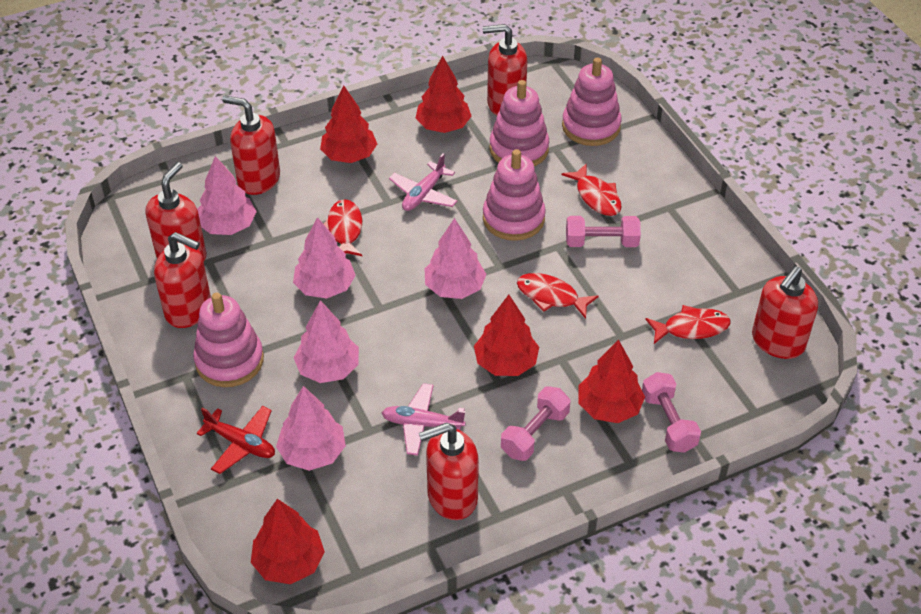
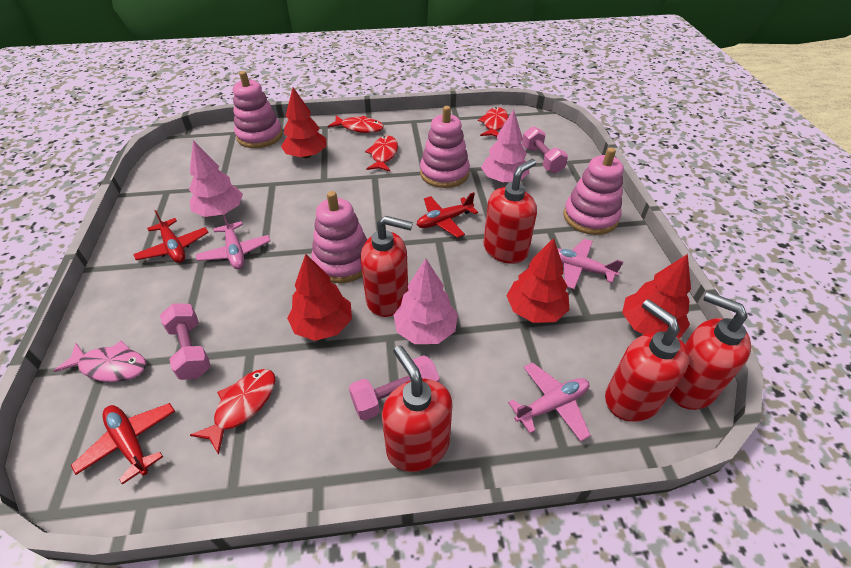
pink fish: none = 0 -> [54,341,147,382] = 1
pink plane: [382,383,466,456] [389,153,457,211] = 2 -> [196,212,270,269] [508,362,591,441] [557,239,623,289] = 3
pink tree: [197,156,257,235] [276,386,346,471] [293,217,356,298] [294,300,359,383] [424,218,486,299] = 5 -> [189,140,243,217] [394,259,458,344] [481,109,530,183] = 3
red plane: [197,406,275,474] = 1 -> [71,403,175,485] [133,210,209,263] [417,192,478,238] = 3
red soap dispenser: [146,162,207,262] [154,232,211,328] [222,95,280,195] [419,423,479,520] [483,24,527,115] [752,266,818,359] = 6 -> [361,216,413,317] [382,345,453,472] [483,159,537,264] [605,299,689,422] [669,292,751,410] = 5
red tree: [251,499,325,584] [320,85,377,163] [416,56,471,133] [474,295,539,376] [578,339,645,423] = 5 -> [281,87,327,158] [287,254,352,341] [506,238,570,323] [622,254,691,338] = 4

